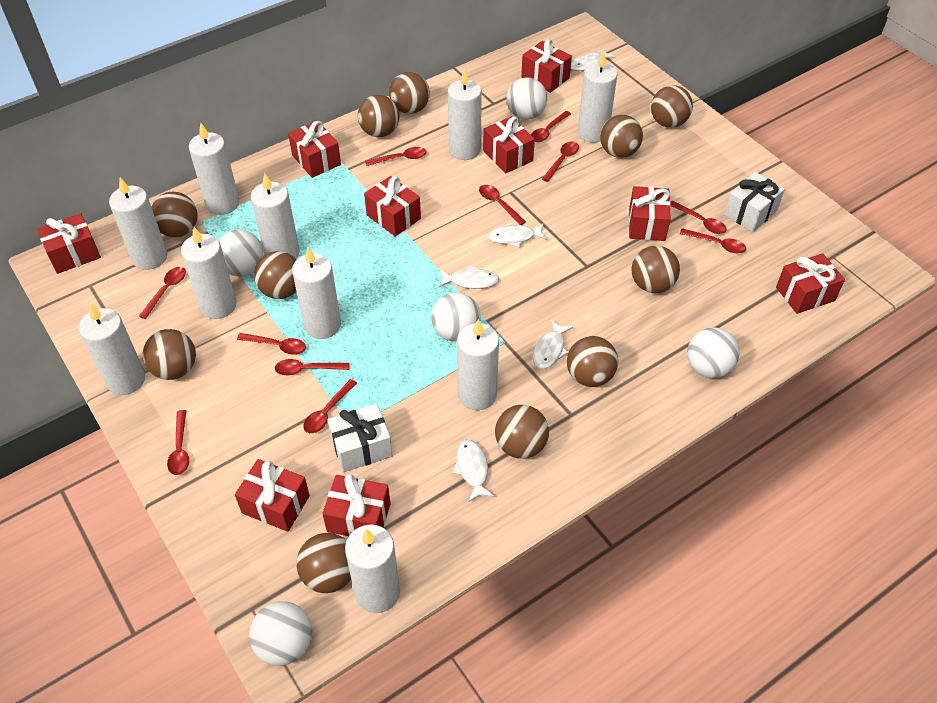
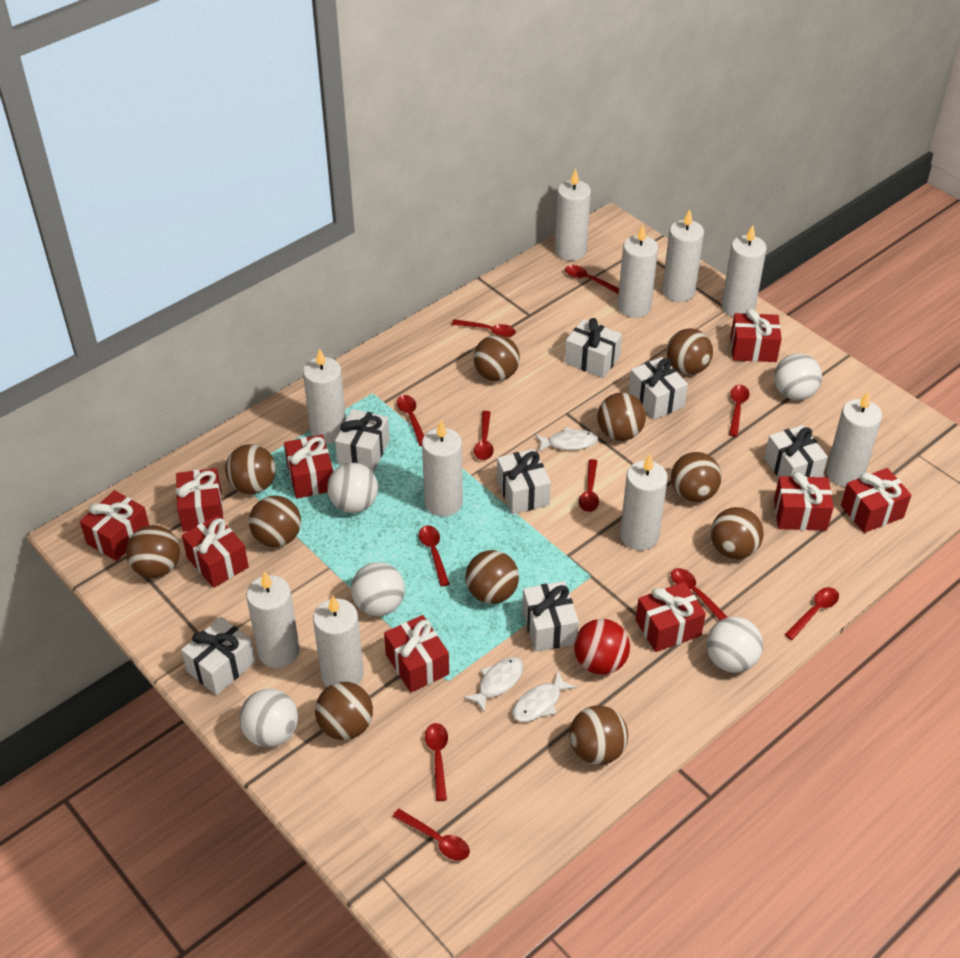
red ball: none = 0 -> [574,619,630,675] = 1
white fish: [439,265,499,289] [453,440,495,502] [488,224,547,248] [533,320,573,369] [571,47,615,71] = 5 -> [464,657,524,713] [512,670,577,722] [535,427,598,452] = 3
white gift: [327,404,393,472] [724,172,785,232] = 2 -> [181,617,256,695] [335,409,390,472] [497,449,551,514] [522,581,579,652] [565,318,622,378] [629,357,688,420] [764,425,828,478] = 7

